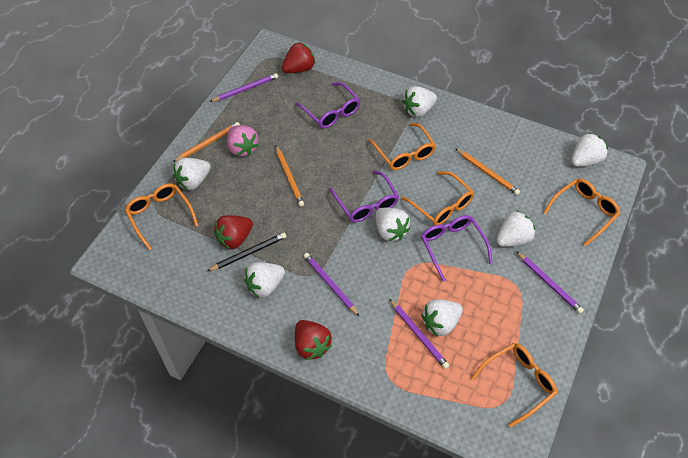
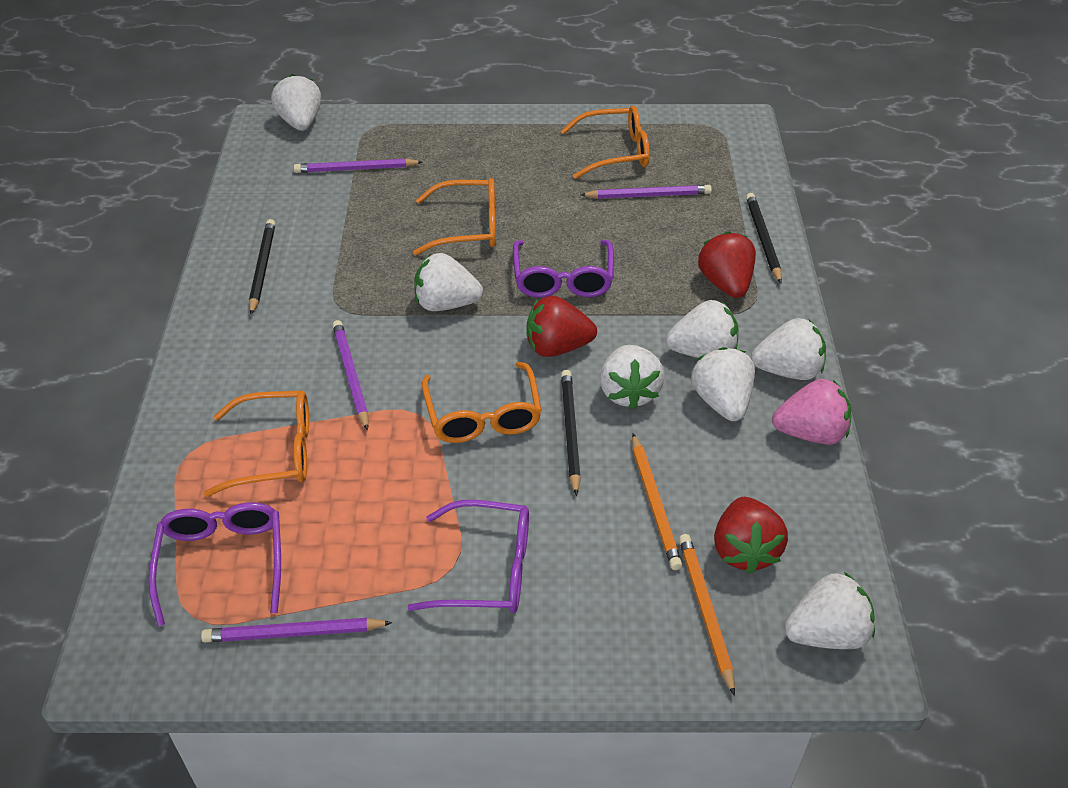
black pencil: [207,233,286,271] = 1 -> [249,219,275,315] [561,370,581,496] [746,193,782,284] = 3
orange glasses: [125,183,198,250] [368,123,436,170] [401,171,474,225] [471,343,557,427] [543,178,621,246] = 5 -> [204,390,309,497] [413,178,496,255] [422,361,542,443] [561,106,650,179] = 4
orange pencil: [173,122,240,162] [276,146,304,207] [455,148,520,195] = 3 -> [632,433,682,570] [679,534,735,696] = 2

